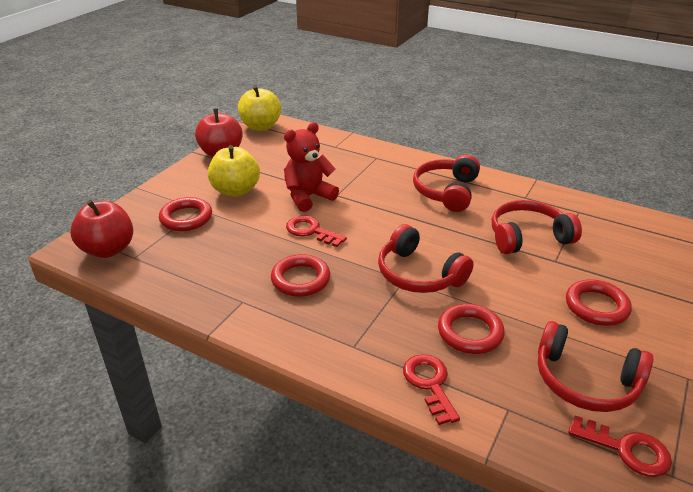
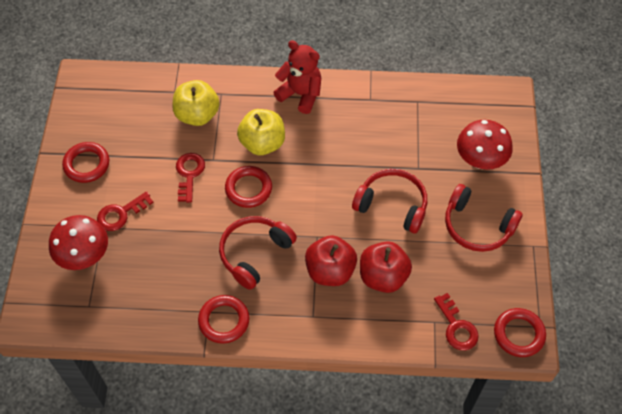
red headphones: [378,224,474,293] [413,155,480,212] [492,200,582,254] [538,321,653,412] = 4 -> [219,216,297,290] [352,169,427,234] [445,184,523,252] = 3
red mushroom: none = 0 -> [49,215,108,270] [457,120,513,170] = 2

